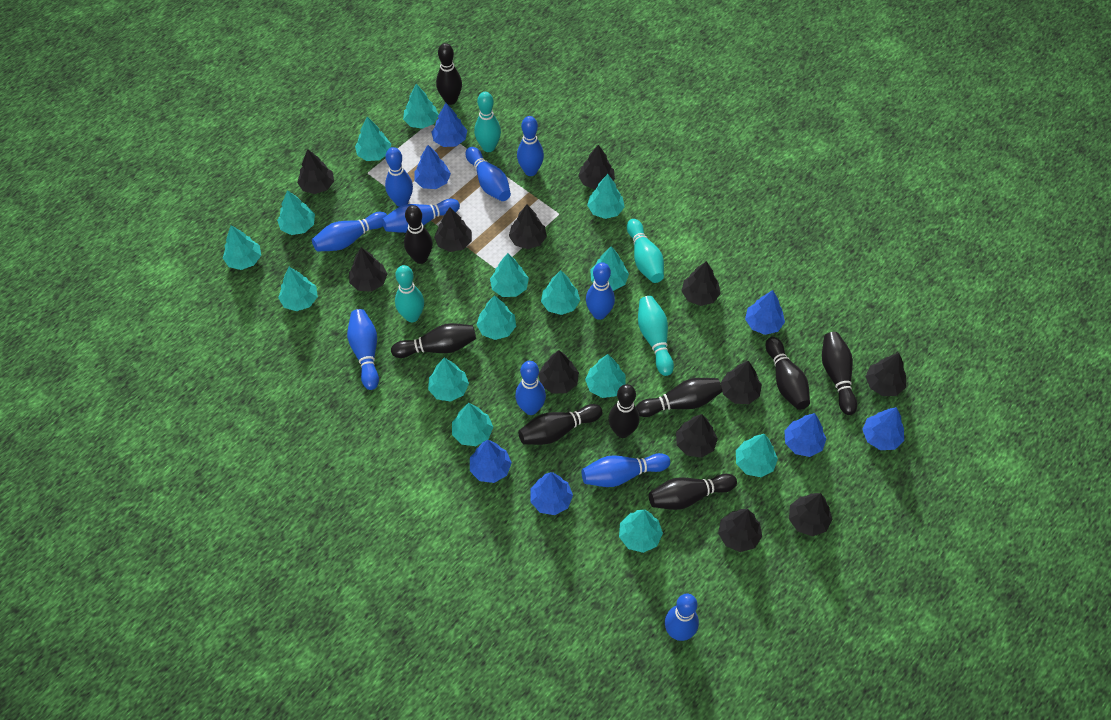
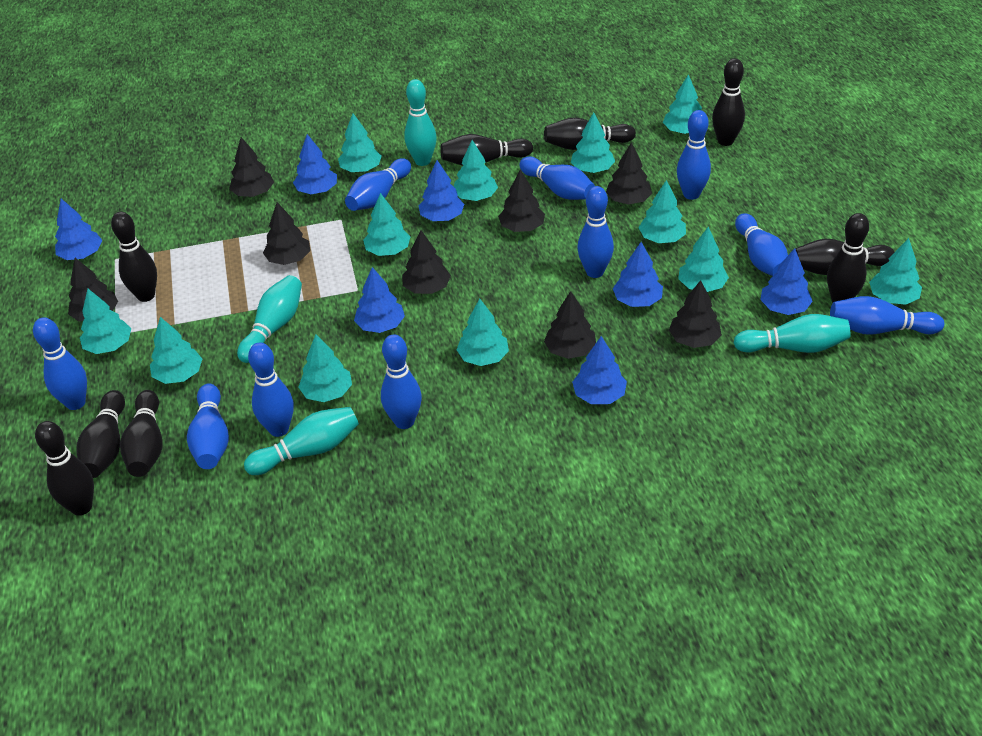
black tree: [297,149,334,194] [349,248,388,292] [434,207,472,252] [509,205,547,249] [538,350,579,394] [578,145,615,189] [676,414,718,458] [681,261,721,306] [718,509,762,552] [721,361,762,404] [789,493,833,536] [865,353,906,396] = 12 -> [68,258,118,321] [229,137,274,197] [263,202,310,265] [402,230,451,294] [498,170,545,232] [544,291,596,359] [606,142,652,205] [669,280,722,348] = 8
turquoise tree: [223,225,261,270] [277,190,315,235] [278,267,318,311] [355,117,391,161] [403,84,439,129] [428,358,469,402] [452,403,493,446] [477,295,516,340] [490,253,529,297] [541,270,580,315] [585,354,626,398] [587,174,624,219] [590,246,629,291] [619,510,663,553] [736,434,778,477] = 15 -> [80,289,131,354] [150,317,202,384] [298,334,352,402] [338,113,382,172] [363,193,411,256] [454,140,498,201] [457,299,509,366] [571,112,615,173] [639,180,686,243] [663,74,702,134] [678,226,729,292] [869,238,922,305] = 12

